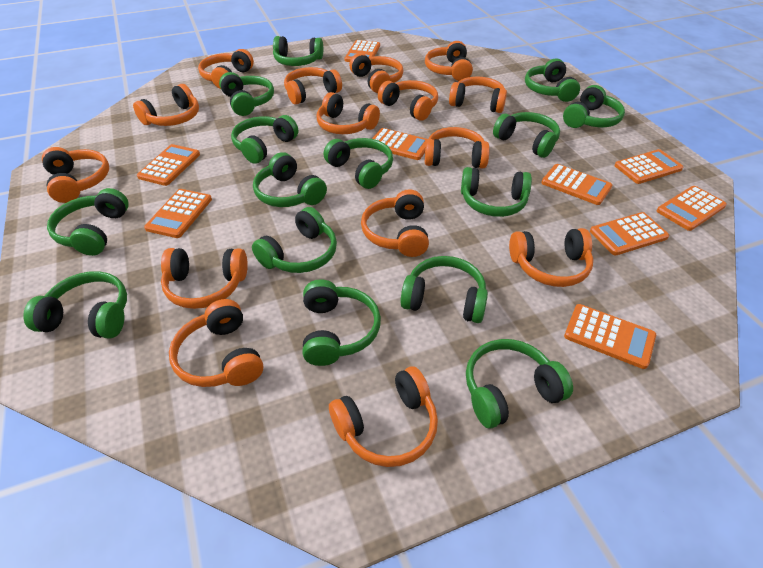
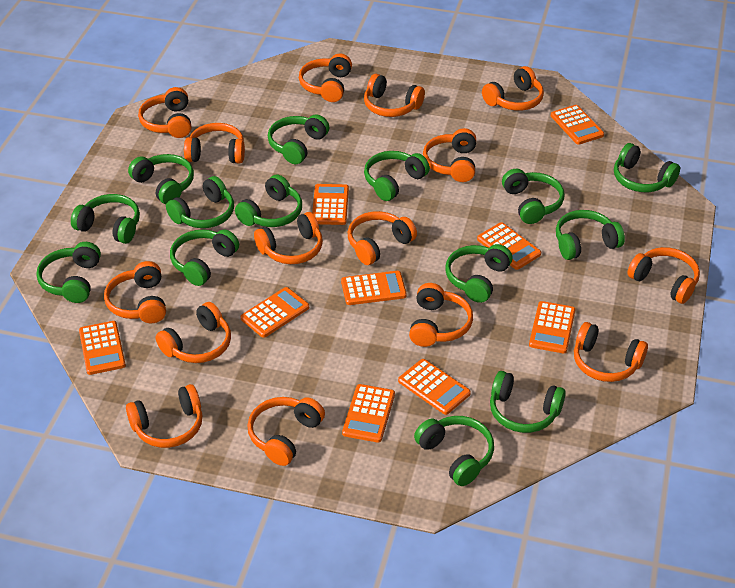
green headphones: [23,271,127,338] [47,188,129,256] [219,72,274,116] [231,115,298,164] [252,207,337,273] [253,152,327,207] [273,36,323,66] [303,279,381,366] [324,138,393,189] [400,256,488,323] [461,167,532,217] [466,339,573,428] [493,112,560,158] [525,58,580,102] [563,85,625,128] = 15 -> [36,242,101,303] [71,194,140,244] [128,154,194,204] [166,176,234,228] [170,229,239,286] [235,174,302,227] [268,114,329,164] [364,151,430,201] [414,416,494,486] [445,244,512,303] [490,371,566,433] [502,169,564,224] [556,210,625,260] [614,143,680,192] = 14

